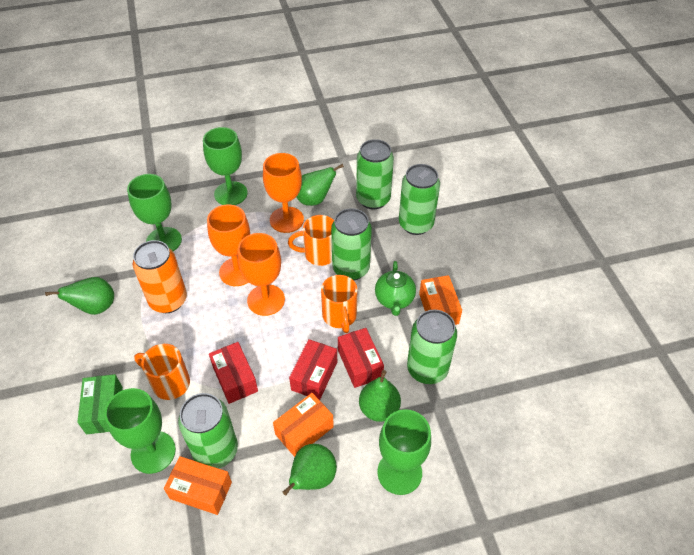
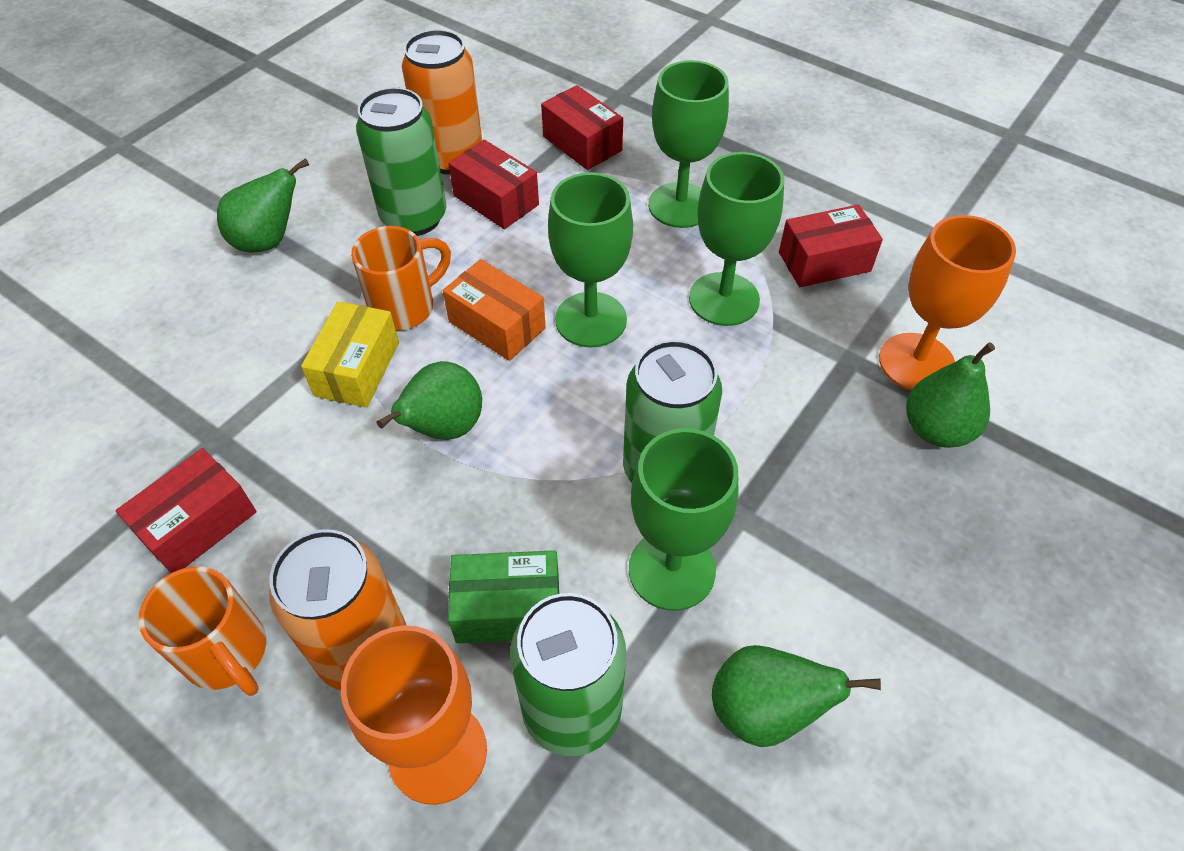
green can: [178,393,238,469] [331,208,372,280] [356,139,394,209] [399,164,440,235] [407,310,457,384] = 5 -> [356,87,446,236] [510,593,626,756] [623,340,722,483] = 3
green teapot: [375,261,416,316] = 1 -> none = 0
orange box: [164,456,232,515] [273,393,334,457] [419,275,462,325] = 3 -> [443,259,546,361] = 1
orange can: [133,240,187,313] = 1 -> [269,529,406,691] [402,30,482,175] = 2
orange goblet: [207,205,250,286] [238,233,285,316] [263,153,304,233] = 3 -> [341,625,487,805] [879,215,1016,391] = 2
orange mug: [134,344,190,400] [288,215,334,266] [321,275,358,333] = 3 -> [138,566,266,696] [351,226,451,331] = 2
red box: [209,342,258,404] [289,339,337,400] [338,328,384,388] = 3 -> [115,448,256,573] [448,140,539,229] [541,85,623,170] [779,205,883,287] = 4
yellow box: none = 0 -> [301,301,399,407] = 1

